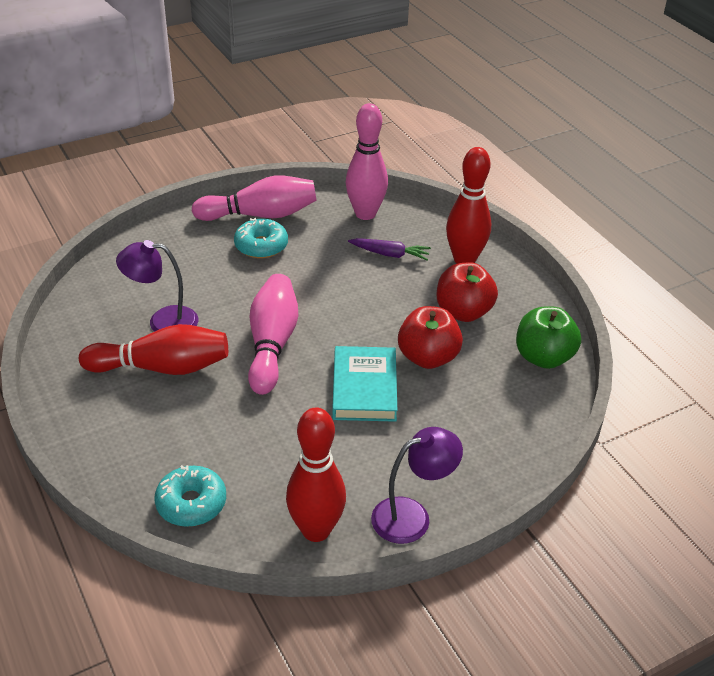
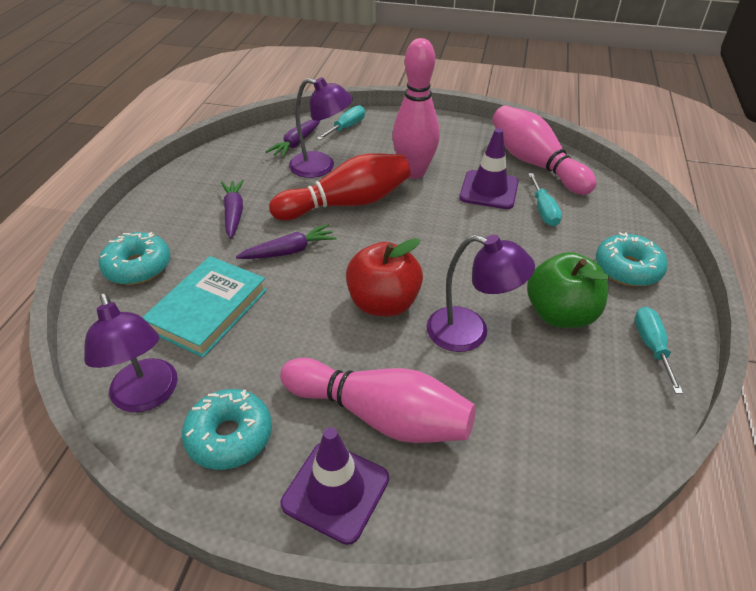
purple carrot: [348,238,431,260] = 1 -> [221,180,244,239] [236,224,337,259] [266,120,320,158] = 3
purple lamp: [116,240,198,332] [371,427,463,544] = 2 -> [84,293,178,412] [289,77,353,178] [427,235,535,352] = 3
purple traffic cone: none = 0 -> [281,427,389,545] [459,128,519,209] = 2
red apple: [398,306,463,369] [437,262,498,322] = 2 -> [346,238,423,316] = 1
red bowling pin: [79,324,228,375] [286,407,346,542] [446,147,491,264] = 3 -> [269,154,410,220] = 1
turquoise donut: [155,465,226,527] [234,218,288,258] = 2 -> [99,232,170,285] [182,389,272,470] [596,232,668,286] = 3
turquoise screwdriver: none = 0 -> [316,105,365,140] [528,173,562,226] [635,307,683,394] = 3

